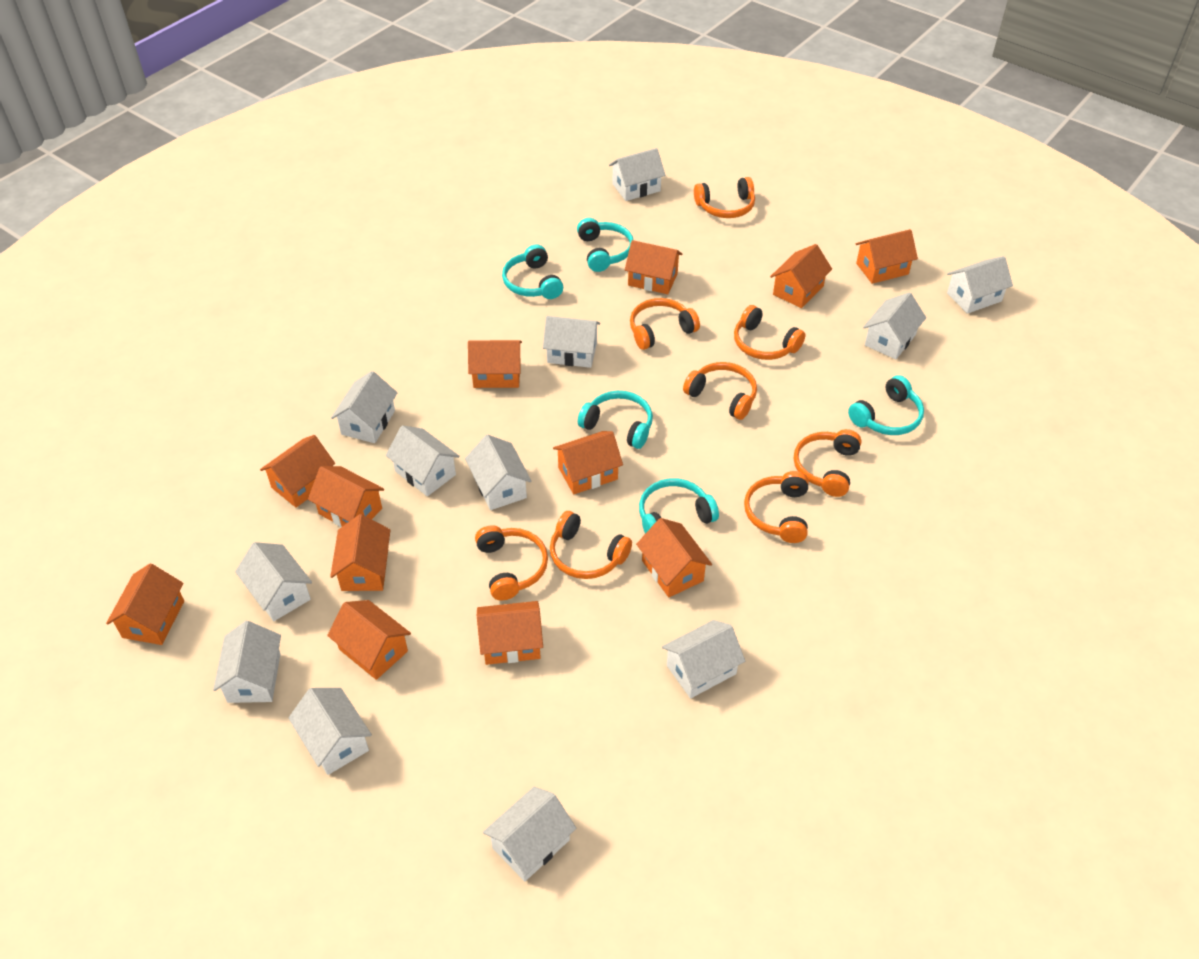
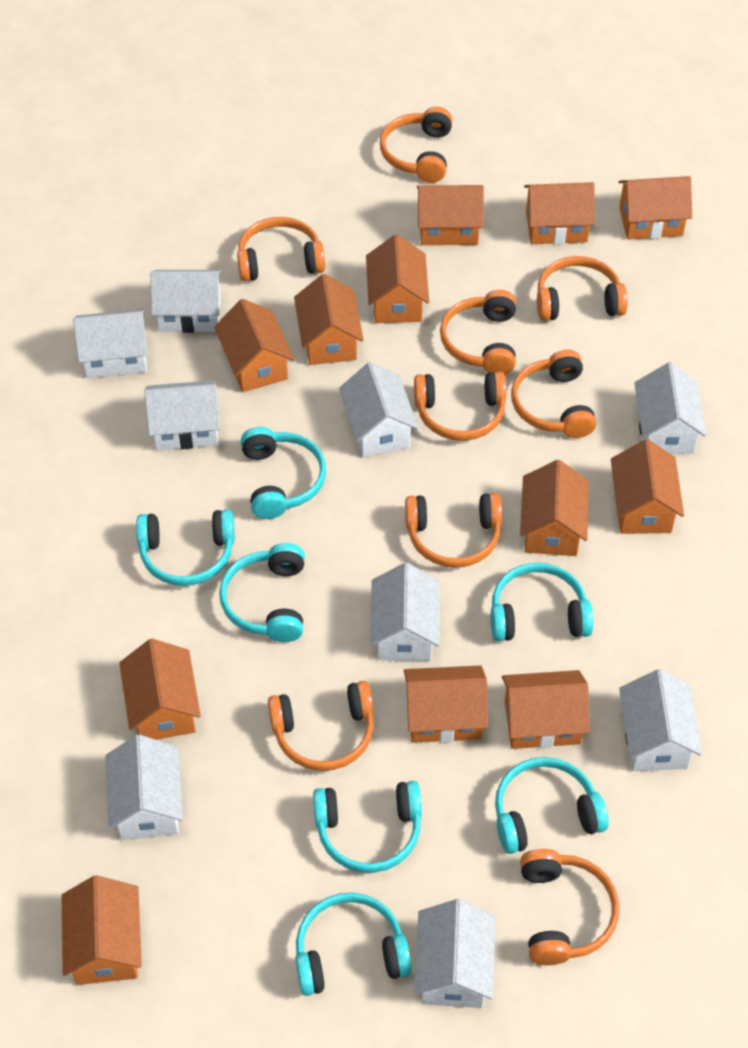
orange headphones: [475,525,548,600] [550,511,632,579] [630,298,700,350] [683,362,757,420] [694,177,755,218] [734,305,805,360] [744,471,808,543] [794,429,862,497] = 8 -> [237,217,325,282] [268,681,374,771] [380,107,452,183] [405,493,502,568] [414,372,506,441] [440,290,516,375] [511,350,596,438] [520,849,619,965] [537,256,628,321] = 9
turquoise headphones: [502,244,563,299] [577,218,633,272] [578,391,653,449] [639,478,719,534] [848,375,924,435] = 5 -> [136,509,235,586] [219,543,305,642] [241,427,326,519] [295,893,412,996] [313,781,422,873] [491,563,593,641] [495,757,609,854] = 7
white house: [213,621,281,703] [235,542,312,621] [288,688,372,775] [331,371,397,443] [386,425,459,496] [465,435,532,510] [483,787,576,881] [543,316,600,368] [609,148,665,201] [662,620,745,698] [863,292,926,359] [947,256,1013,314] = 12 -> [73,309,148,378] [105,735,183,840] [144,380,220,450] [150,270,222,333] [339,362,418,457] [370,563,440,661] [414,899,495,1008] [619,669,702,771] [634,362,706,454] = 9

